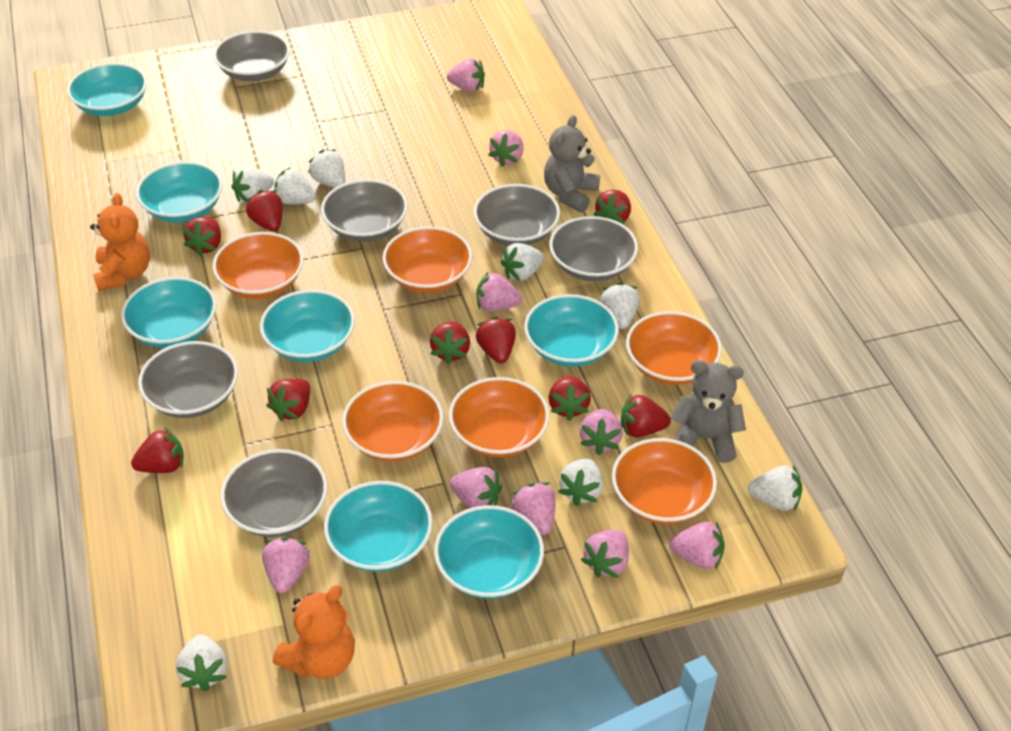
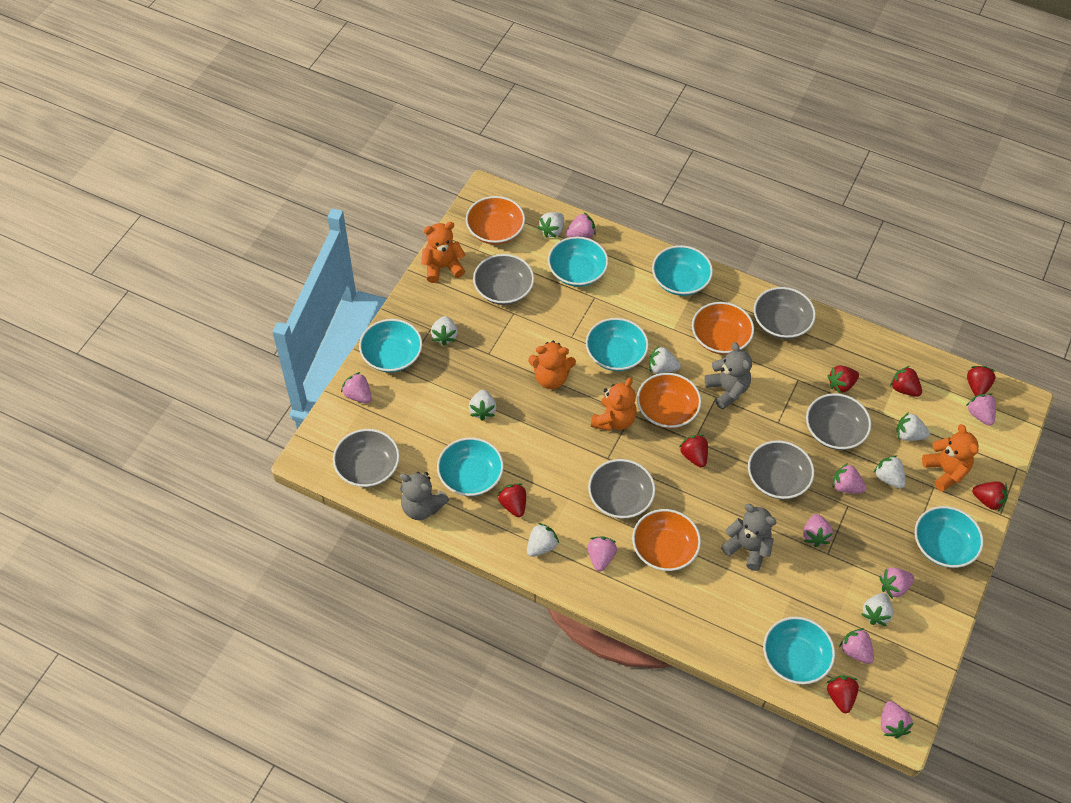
grey teddy bear: [544,115,600,213] [670,360,746,463] = 2 -> [400,472,449,520] [705,342,752,410] [721,504,777,571] = 3
orange bowl: [213,232,304,299] [342,381,444,462] [383,226,472,293] [449,377,549,457] [612,438,717,524] [626,311,722,385] = 6 -> [466,196,525,245] [632,509,701,571] [637,373,701,428] [692,302,754,355] = 4
orange teddy bear: [90,193,150,291] [273,585,355,679] = 2 -> [421,222,465,283] [528,341,576,389] [591,378,636,431] [922,424,979,491] = 4
red strawberry: [131,427,184,473] [182,217,221,256] [246,190,283,231] [266,378,310,421] [429,321,470,364] [476,316,516,364] [548,376,591,421] [594,190,631,224] [621,393,671,438] = 9 -> [498,483,526,517] [679,434,708,468] [827,365,859,394] [827,675,859,713] [890,366,922,397] [967,366,996,396] [972,481,1008,511] = 7

